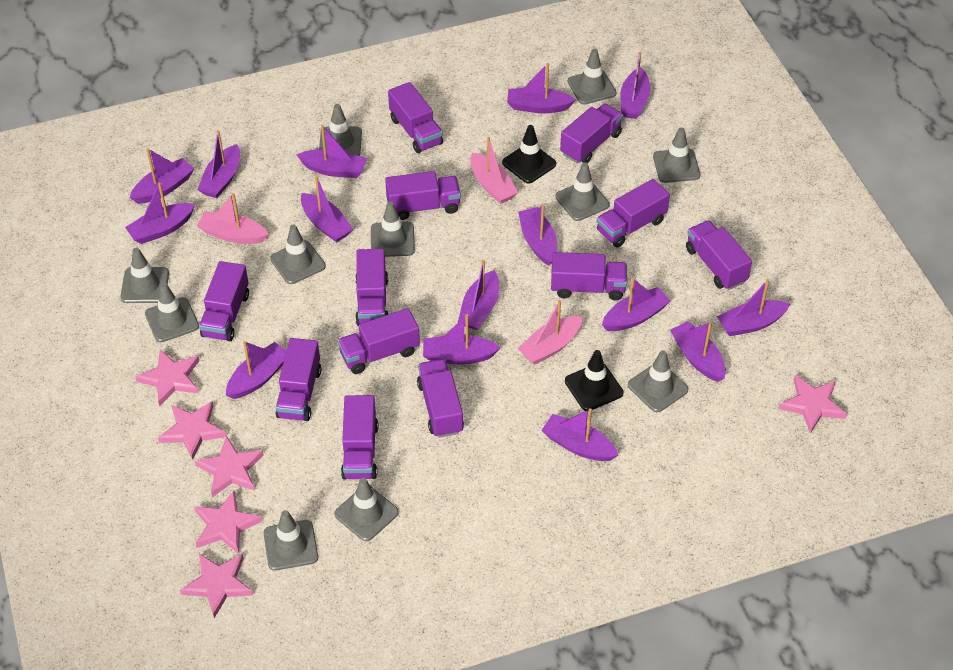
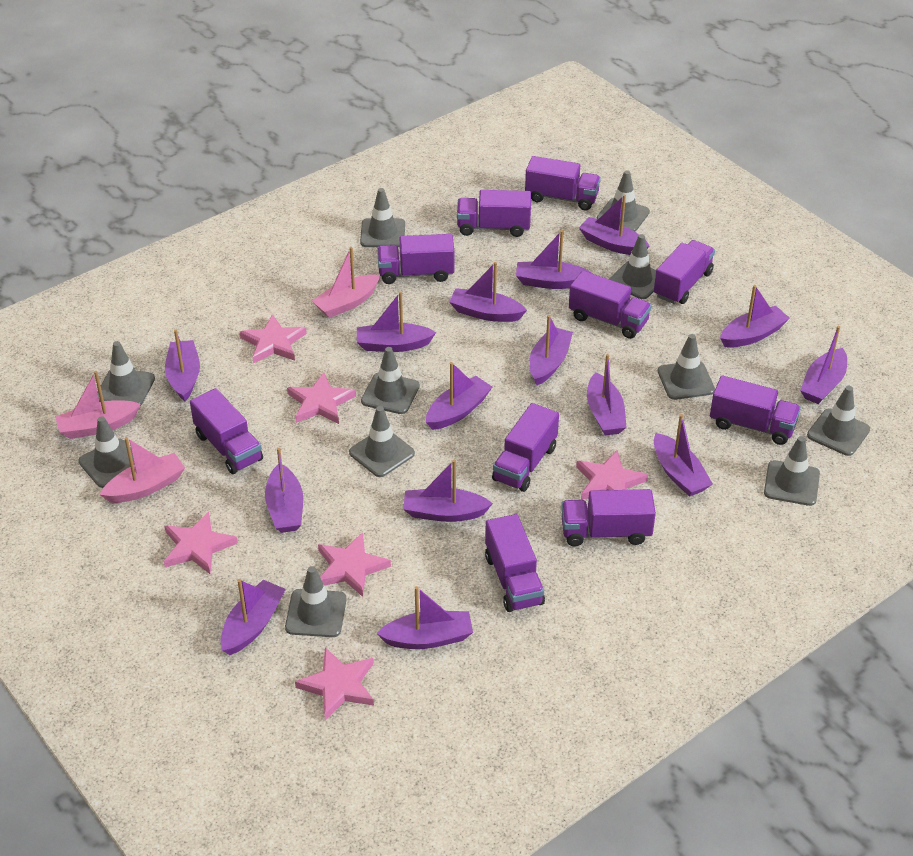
black traffic cone: [502,125,556,184] [565,350,624,411] = 2 -> none = 0
purple truck: [199,261,249,341] [275,338,321,421] [338,308,420,374] [341,395,378,479] [355,249,388,326] [385,171,461,220] [388,82,443,153] [417,359,464,438] [551,252,627,301] [560,104,623,163] [597,179,670,247] [686,220,752,290] = 12 -> [190,388,263,474] [377,234,454,284] [457,190,531,237] [485,514,545,612] [492,403,559,492] [525,156,601,210] [561,489,656,547] [569,271,652,339] [654,240,715,304] [710,375,801,445] = 10

